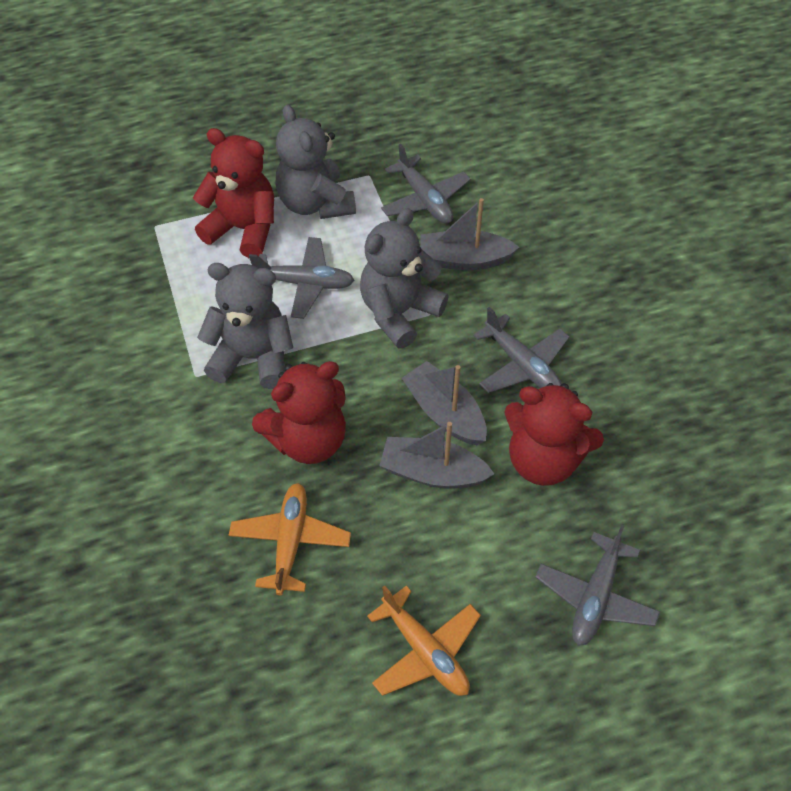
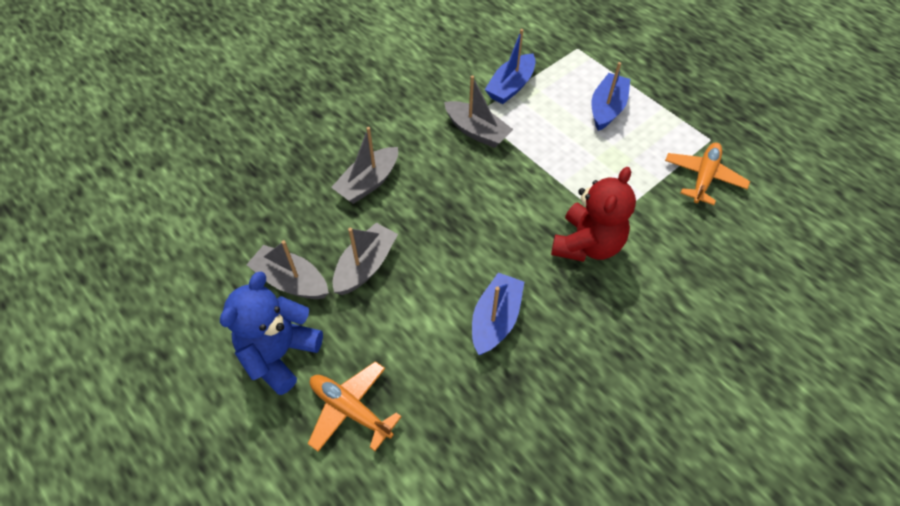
blue boat: none = 0 -> [472,272,524,355] [485,29,535,104] [592,62,630,131] = 3
blue teddy bear: none = 0 -> [220,272,323,395] = 1
grey boat: [379,422,494,489] [402,361,487,445] [421,198,519,270] = 3 -> [246,240,329,299] [331,127,398,204] [332,223,398,295] [444,75,513,148] = 4
grey plane: [249,237,354,319] [381,144,471,224] [473,307,569,393] [535,525,660,646] = 4 -> none = 0
grey teddy bear: [197,263,293,389] [275,104,356,219] [360,208,448,349] = 3 -> none = 0
red teddy bear: [193,128,274,258] [252,361,346,464] [504,383,604,486] = 3 -> [551,167,636,262] = 1

